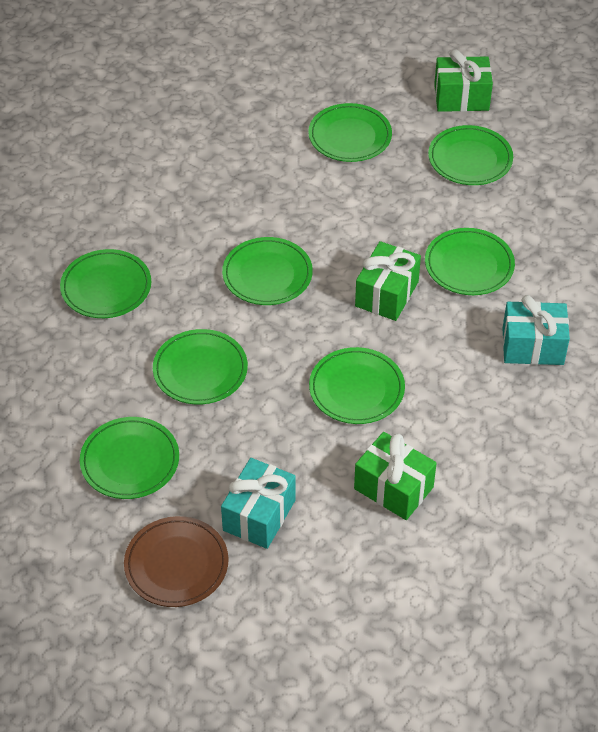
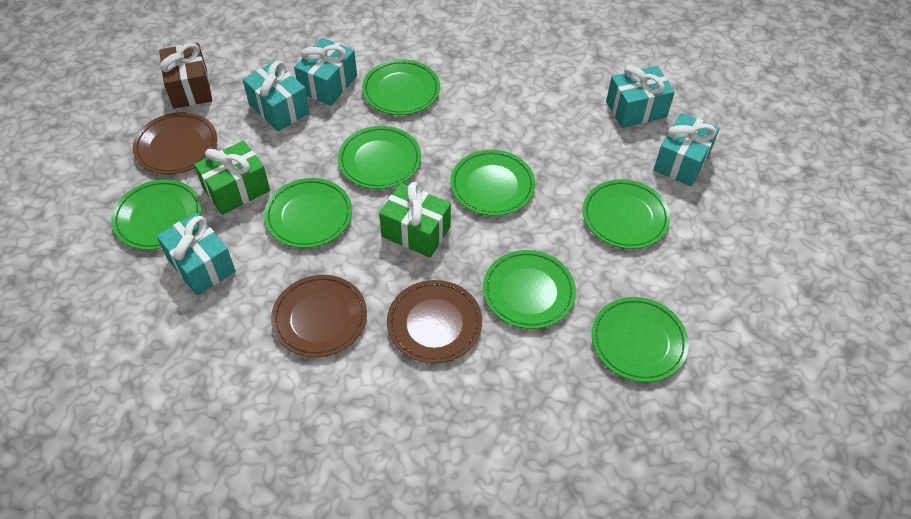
brown gift: none = 0 -> [159,43,212,109] = 1
brown plate: [124,516,229,607] = 1 -> [133,112,217,174] [271,275,367,357] [387,280,482,363] = 3
green gift: [354,432,437,520] [355,241,421,321] [434,49,493,112] = 3 -> [194,140,270,215] [379,182,451,258] = 2
turquoise gift: [221,458,296,549] [502,295,570,365] = 2 -> [157,213,236,295] [243,61,310,131] [294,38,357,106] [606,65,675,128] [653,113,720,186] = 5

